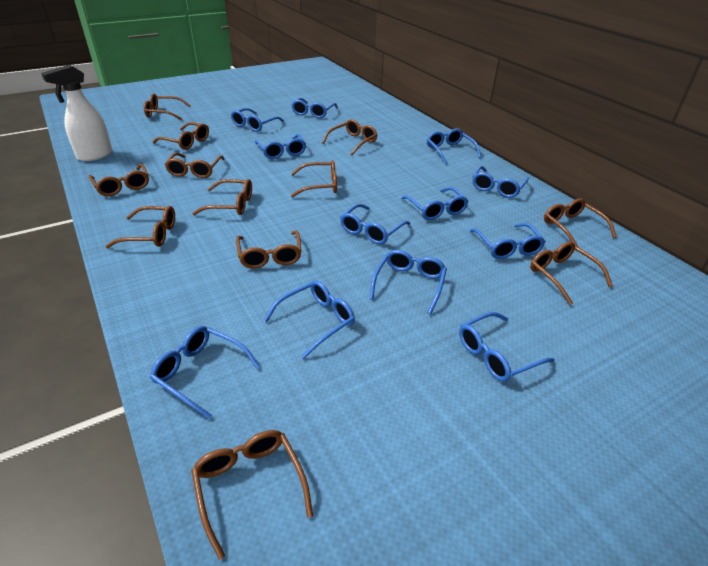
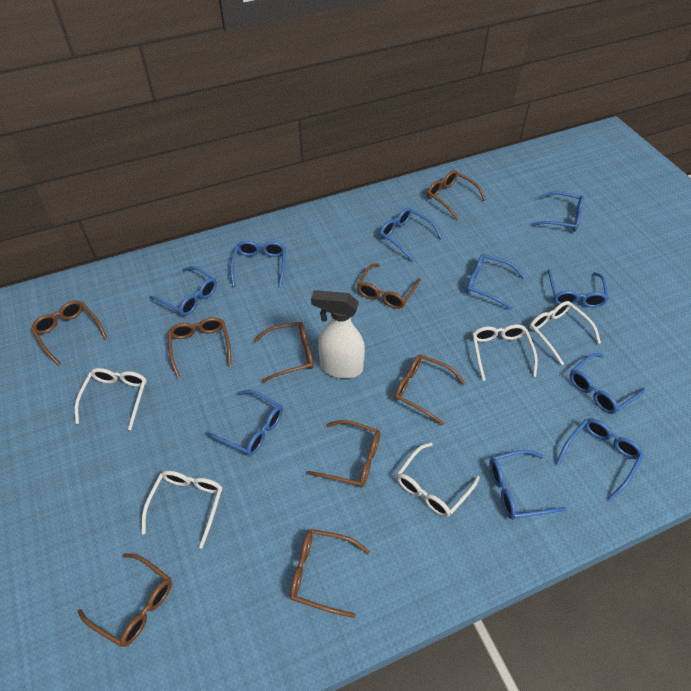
blue glasses: [150,326,260,419] [231,108,284,132] [255,134,306,159] [264,280,355,359] [291,98,337,118] [340,204,410,244] [370,250,447,315] [401,187,468,220] [427,129,481,164] [459,312,555,382] [470,223,546,259] [472,166,529,198] = 12 -> [149,266,217,316] [205,390,283,456] [230,241,286,288] [380,208,442,262] [467,254,525,310] [489,450,567,519] [531,191,584,232] [547,270,609,308] [556,418,644,501] [570,353,645,414] = 10
brown glasses: [88,164,149,196] [105,206,175,248] [144,94,191,120] [153,122,209,150] [165,153,224,178] [191,430,313,560] [192,179,252,215] [236,231,302,269] [291,160,337,197] [322,119,377,155] [530,242,613,305] [544,198,616,247] = 12 -> [31,300,107,366] [78,553,172,647] [168,317,231,378] [253,322,313,383] [290,529,370,618] [307,420,380,488] [357,263,421,309] [395,354,466,425] [427,170,486,220] = 9
white glasses: none = 0 -> [75,368,147,430] [142,470,222,549] [397,443,480,517] [472,324,538,381] [529,301,601,365] = 5

